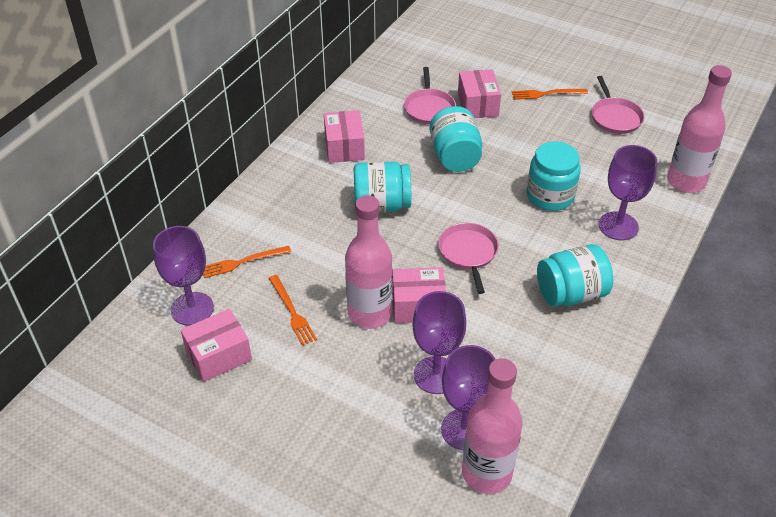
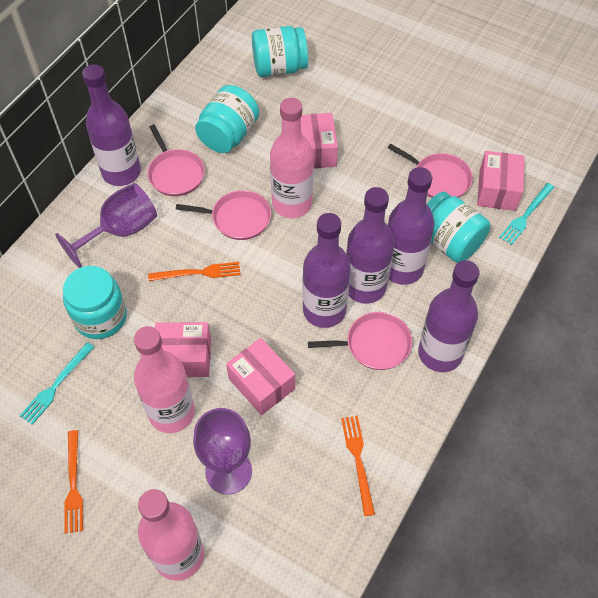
pink pan: [404,67,456,124] [438,223,499,294] [592,76,645,134] = 3 -> [147,125,205,196] [176,190,271,240] [308,312,412,370] [388,144,473,198] = 4
purple bottle: none = 0 -> [82,64,141,186] [303,213,351,328] [346,187,394,304] [388,167,435,285] [418,260,480,372] = 5
purple goblet: [153,226,214,326] [413,291,466,394] [441,345,496,450] [599,145,657,240] = 4 -> [55,183,157,268] [193,408,252,494] = 2
turquoise fork: none = 0 -> [20,342,94,425] [499,183,554,245] = 2

